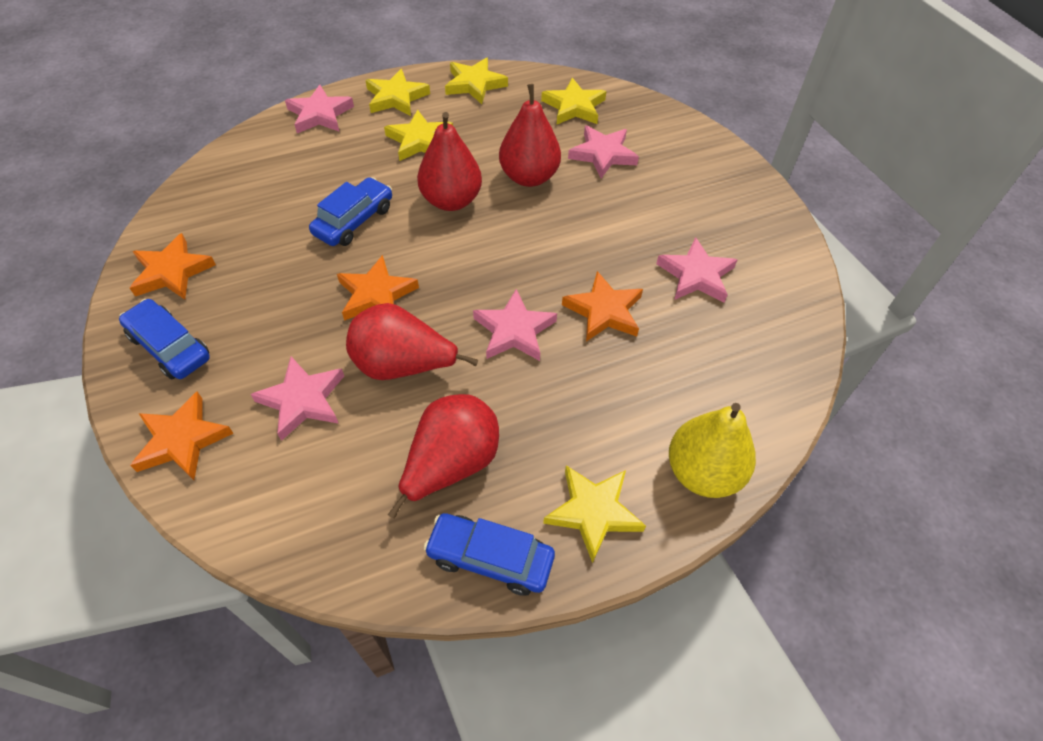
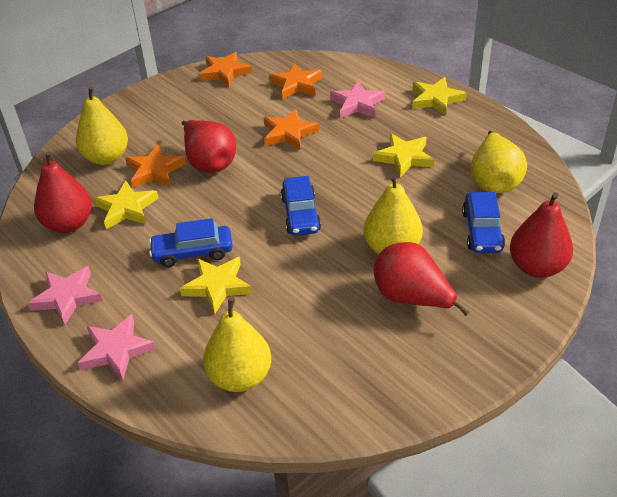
pink star: [251,357,344,441] [285,85,354,133] [473,289,557,361] [568,125,639,178] [656,237,737,302] = 5 -> [28,266,102,325] [78,314,156,380] [330,81,386,118] = 3
yellow pear: [669,403,756,498] = 1 -> [76,86,128,165] [203,298,272,392] [363,174,423,254] [471,131,527,193] = 4
yellow star: [365,69,430,116] [384,110,453,161] [445,57,508,104] [541,78,606,124] [543,465,646,563] = 5 -> [93,181,159,229] [180,257,252,314] [373,133,434,177] [412,77,467,116] = 4

